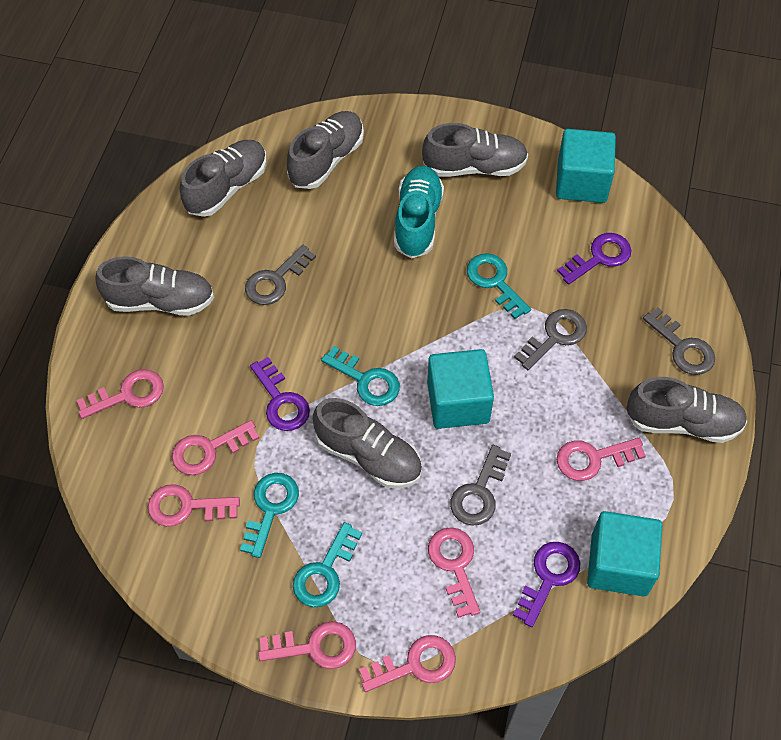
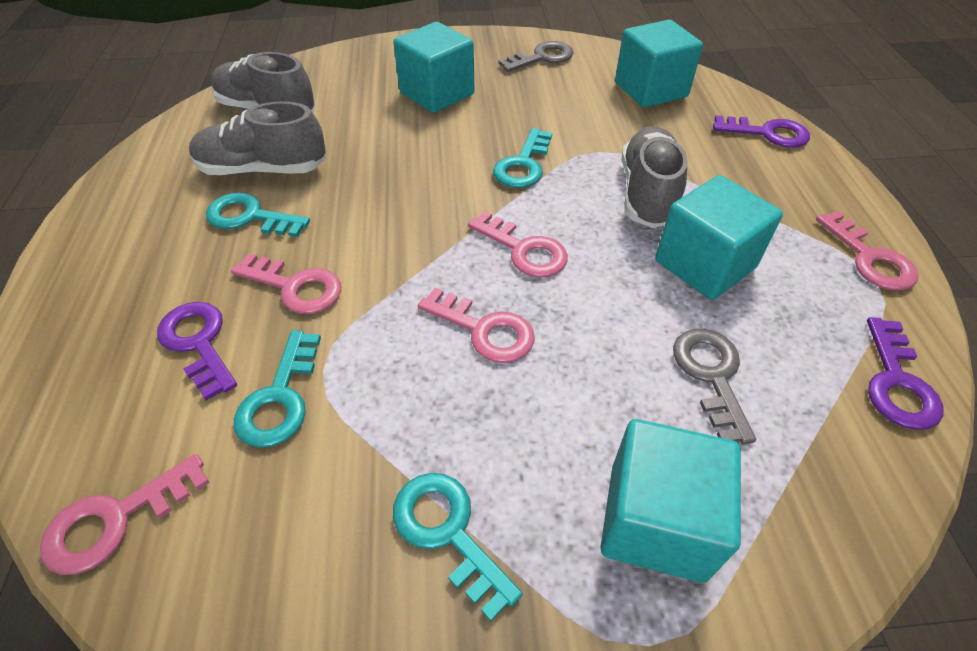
grey key: [245,245,316,305] [450,445,511,526] [514,309,587,370] [643,308,715,375] = 4 -> [498,41,574,72] [673,329,756,444] = 2
grey shoe: [95,256,214,316] [180,140,267,217] [287,111,364,189] [313,398,422,489] [422,123,528,177] [626,377,747,443] = 6 -> [189,101,326,175] [211,52,316,112] [622,126,688,228] = 3
pink key: [76,369,164,419] [148,484,240,527] [172,420,259,475] [258,621,356,669] [359,635,456,692] [428,527,480,618] [557,438,646,481] = 7 -> [40,454,210,575] [231,253,341,314] [418,287,535,363] [468,211,568,278] [816,211,919,291] = 5
turquoise cube: [427,349,494,429] [556,129,616,203] [587,511,662,597] = 3 -> [393,22,475,113] [600,419,741,582] [615,20,703,108] [655,175,783,300] = 4
turquoise shoe: [394,166,444,258] = 1 -> none = 0

